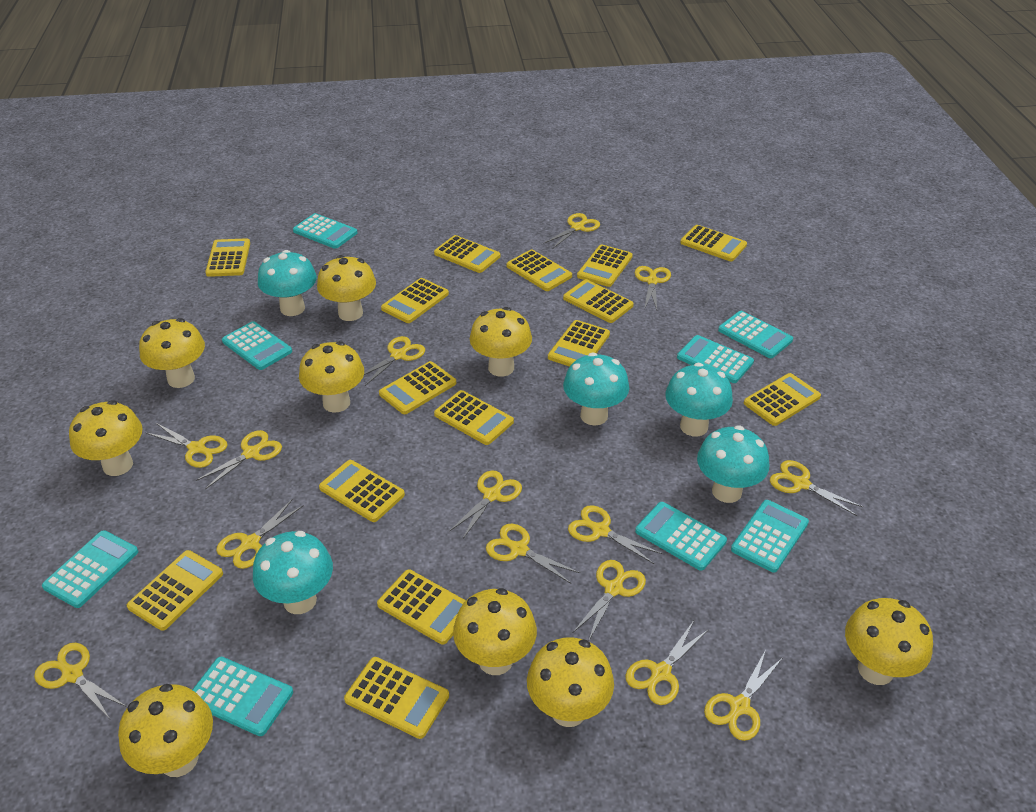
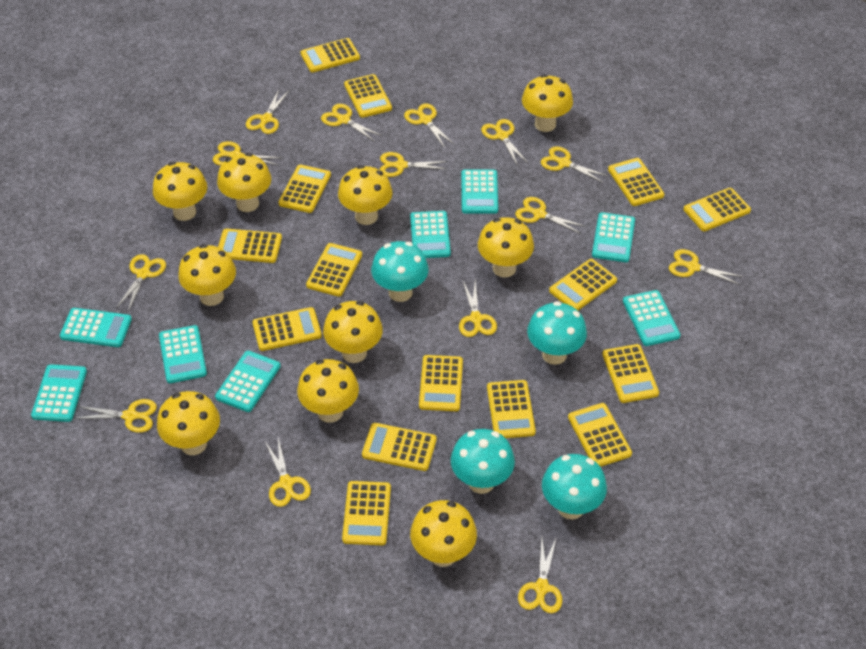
turquoise mushroom: [253,531,333,614] [258,250,317,316] [563,353,629,426] [665,363,733,436] [697,426,769,503] = 5 -> [371,241,429,302] [451,429,515,494] [527,301,587,365] [542,454,607,519] = 4
yellow mushroom: [69,400,143,476] [118,684,213,777] [139,318,205,388] [299,341,364,413] [317,255,376,321] [453,588,537,675] [470,307,532,377] [527,637,614,727] [845,598,933,685] = 9 -> [153,162,207,221] [157,391,220,455] [178,244,236,306] [217,153,271,212] [297,359,359,423] [323,301,383,363] [338,165,393,225] [410,500,477,567] [478,217,534,277] [522,74,573,132] = 10

